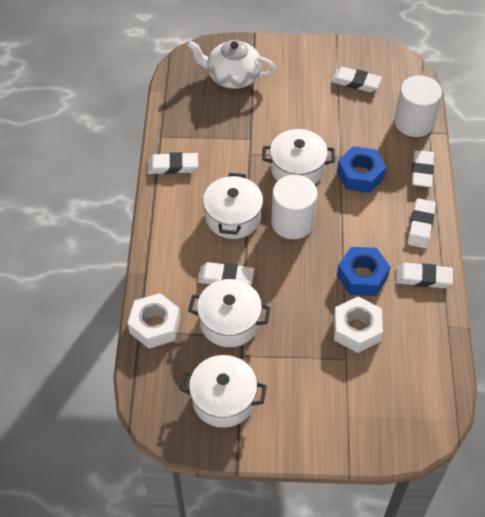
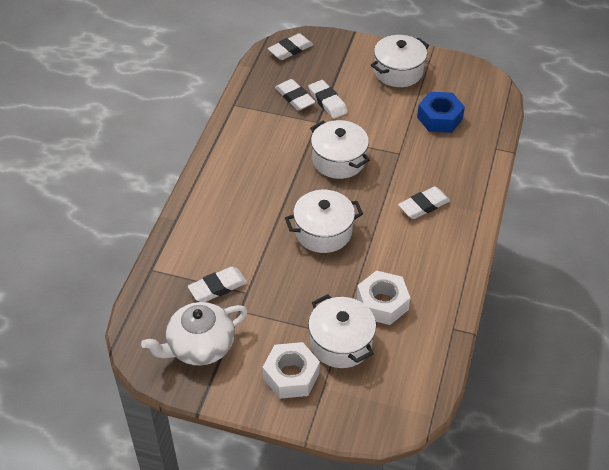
blue nut: [337,146,386,193] [337,247,390,296] = 2 -> [417,92,465,133] = 1
white cylinder: [271,175,318,239] [394,75,442,137] = 2 -> none = 0
white eraser: [147,152,198,174] [197,262,254,285] [331,67,382,92] [396,263,453,288] [407,198,436,248] [411,150,434,187] = 6 -> [188,267,247,302] [268,33,313,60] [275,79,316,111] [308,80,348,119] [398,186,450,219] = 5

